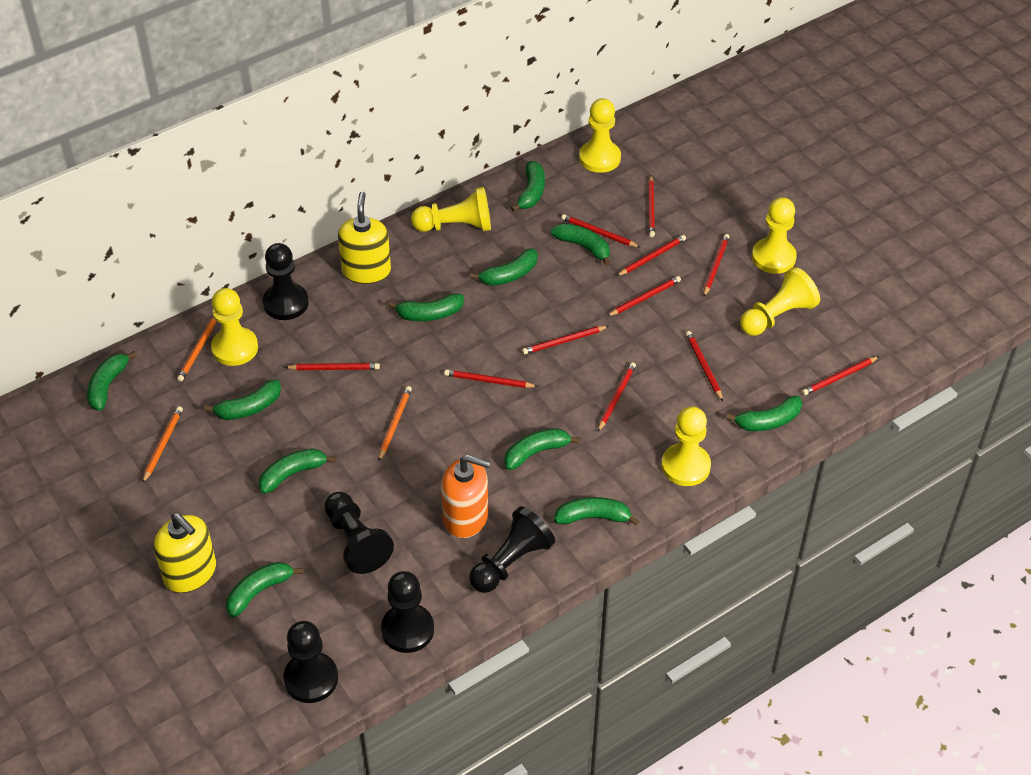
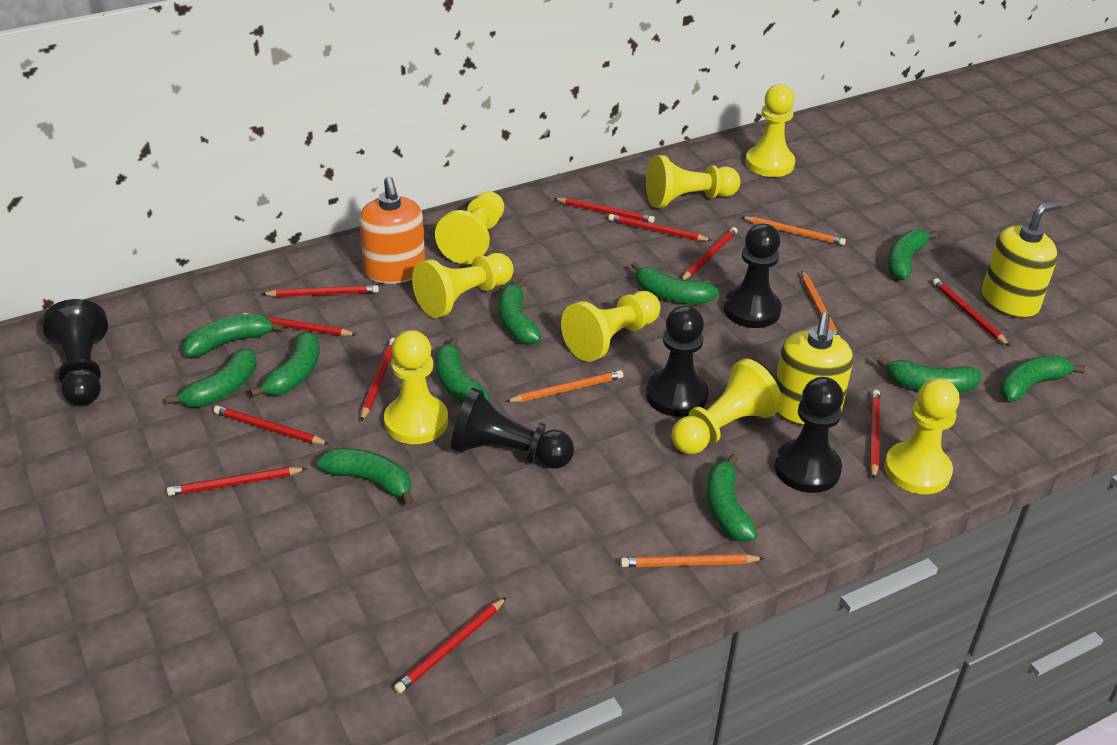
orange pencil: [142,406,183,484] [177,317,217,382] [379,386,412,461] = 3 -> [505,370,623,402] [621,554,765,567] [741,216,846,245] [802,271,841,338] = 4
yellow pawn: [211,288,258,366] [411,187,491,232] [579,98,621,173] [661,407,711,486] [740,267,820,336] [752,197,797,274] = 6 -> [384,330,448,444] [412,253,514,318] [435,191,504,264] [561,291,661,362] [646,155,741,208] [671,359,782,454] [745,84,795,177] [884,378,960,494] = 8

